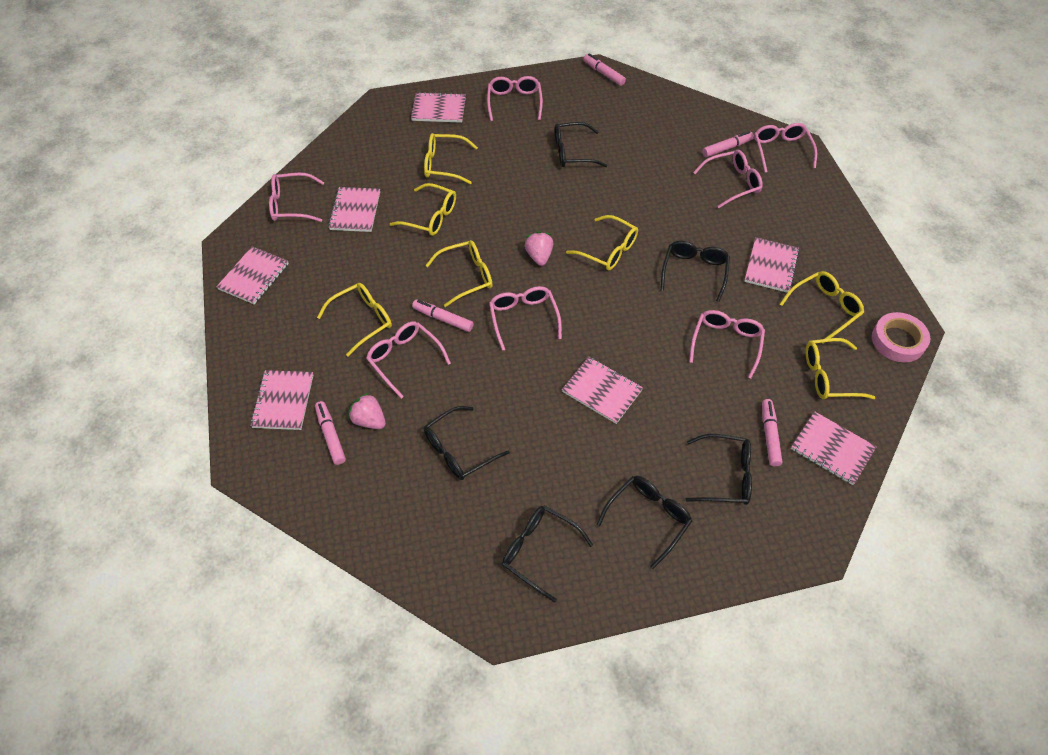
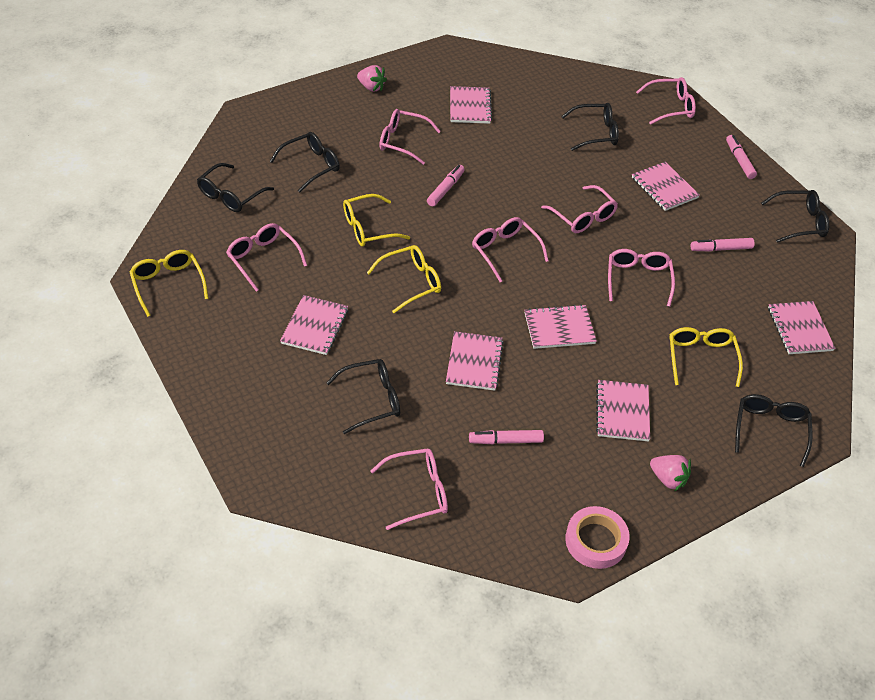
pink marker: [315,401,346,465] [412,299,474,332] [584,54,626,86] [702,131,754,157] [762,399,782,466] = 5 -> [427,165,465,207] [469,430,544,444] [691,238,755,252] [726,135,757,179] = 4
yellow glasses: [317,283,392,356] [390,183,456,236] [424,133,478,184] [425,240,493,307] [566,215,638,270] [779,271,864,344] [806,338,876,399] = 7 -> [130,250,209,317] [343,194,410,247] [367,245,441,313] [670,327,743,387] = 4

